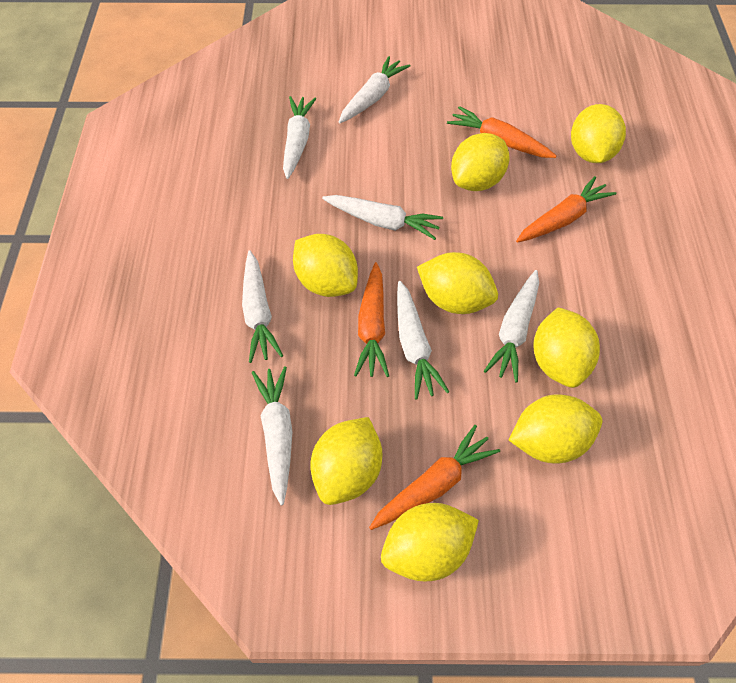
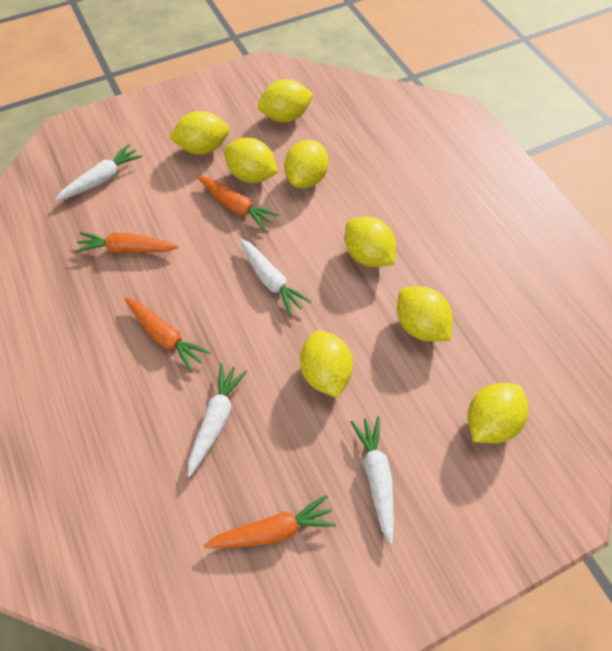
white carrot: [242,251,283,363] [252,366,293,506] [283,96,316,179] [322,195,443,240] [339,56,410,123] [397,281,449,399] [484,270,539,382] = 7 -> [55,144,142,201] [188,363,247,477] [239,238,312,316] [351,416,394,544] = 4

